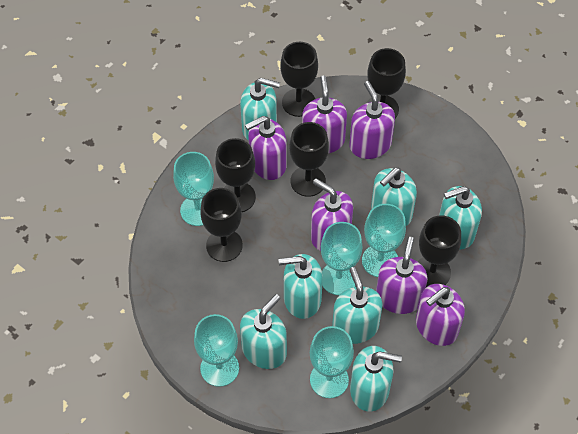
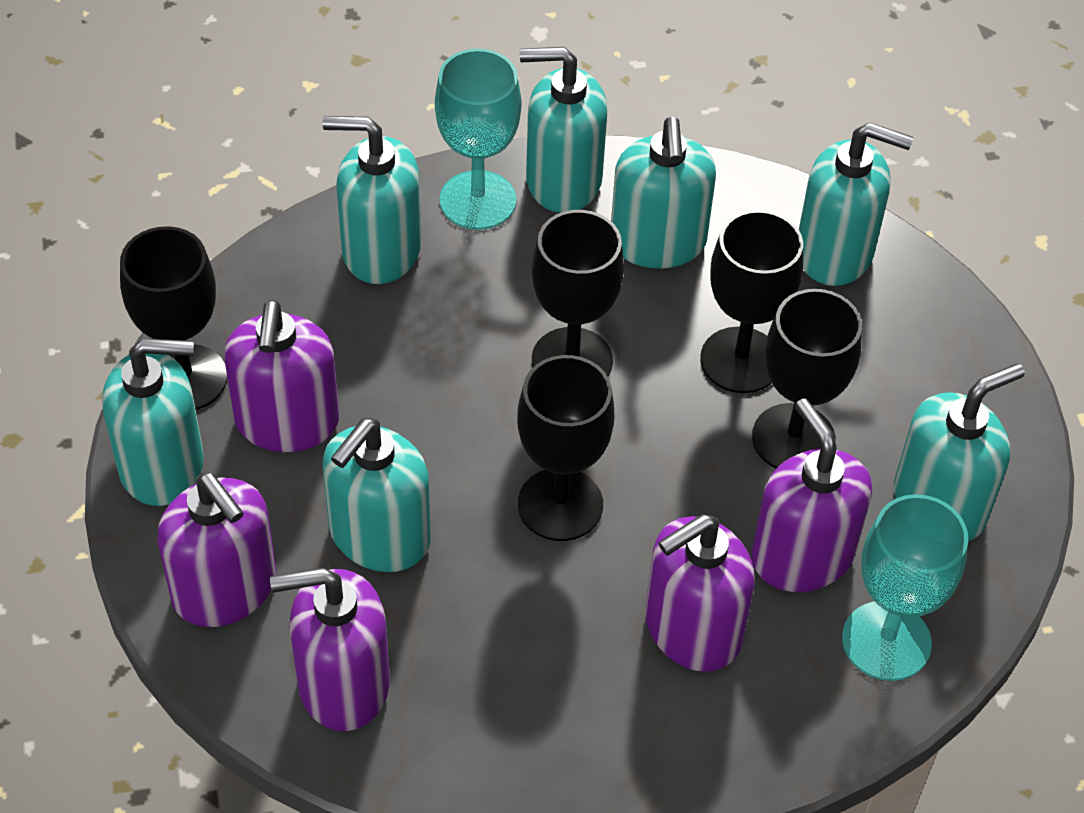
black goblet: [200,188,243,262] [215,138,256,212] [280,42,318,117] [289,122,329,197] [367,48,406,118] [418,215,461,287] = 6 -> [120,226,227,410] [517,355,614,541] [532,210,624,377] [700,210,803,393] [752,289,862,468] = 5
purple soap dispenser: [245,116,287,180] [302,75,347,153] [311,178,353,251] [349,81,395,159] [376,237,427,314] [416,284,465,346] = 6 -> [157,473,276,627] [224,300,339,452] [270,568,390,731] [645,514,755,672] [751,398,872,592] = 5
turquoise goblet: [173,152,214,226] [194,314,239,387] [310,326,354,398] [321,222,363,295] [362,204,406,277] = 5 -> [435,49,521,230] [842,494,968,681] = 2

